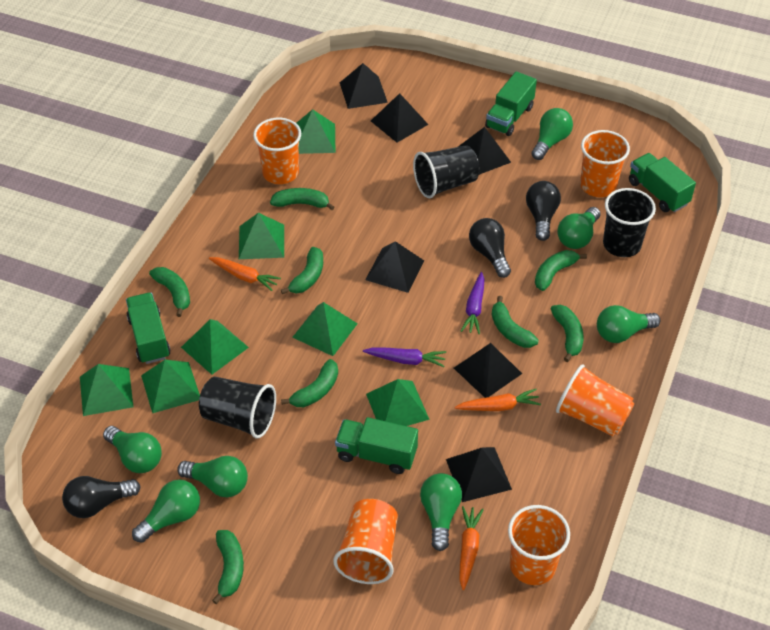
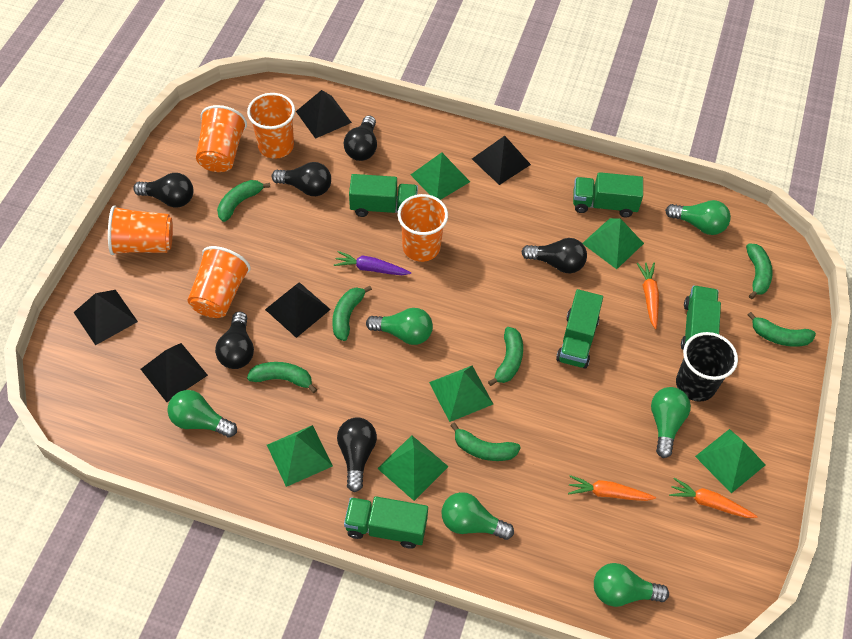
black cup: [199,377,276,439] [413,145,480,198] [603,188,656,257] = 3 -> [676,332,738,402] = 1
black light bulb: [62,476,141,518] [469,218,511,278] [526,181,561,241] = 3 -> [133,173,194,207] [215,311,254,369] [272,162,331,196] [337,418,377,492] [344,115,377,161] [521,238,587,273] = 6
black pyramid: [340,63,388,109] [365,241,424,293] [371,93,429,143] [446,447,512,502] [454,343,522,398] [458,127,511,175] = 6 -> [73,290,138,345] [141,343,208,402] [265,282,331,338] [296,90,352,139] [472,136,531,185] = 5
green banana: [149,267,190,317] [212,530,244,604] [270,188,334,210] [281,247,323,294] [281,359,338,407] [491,296,539,348] [535,250,587,291] [551,305,584,362] = 8 -> [217,180,270,222] [247,362,317,393] [332,286,372,341] [450,423,521,461] [488,327,523,386] [746,243,773,299] [748,312,816,347] = 7
green light bulb: [103,426,162,473] [132,480,200,543] [177,456,248,497] [420,473,462,551] [531,108,573,160] [557,207,601,249] [597,305,660,343] = 7 -> [167,390,237,438] [366,308,433,345] [442,492,514,540] [594,563,669,607] [651,387,691,458] [665,200,731,235] = 6
green pyramid: [80,364,133,416] [141,360,200,413] [181,319,249,374] [239,213,284,259] [292,302,358,356] [296,109,335,154] [366,379,430,426] = 7 -> [267,425,333,487] [377,435,449,501] [411,152,470,200] [429,366,493,422] [582,218,644,269] [695,429,765,493] = 6
green truck: [126,293,171,364] [335,417,418,474] [485,72,537,136] [629,153,696,212] = 4 -> [344,496,428,548] [349,174,418,217] [556,289,603,368] [573,172,643,217] [681,286,721,350] = 5
purple carrot: [363,348,446,367] [461,272,485,334] = 2 -> [334,251,411,275] = 1

